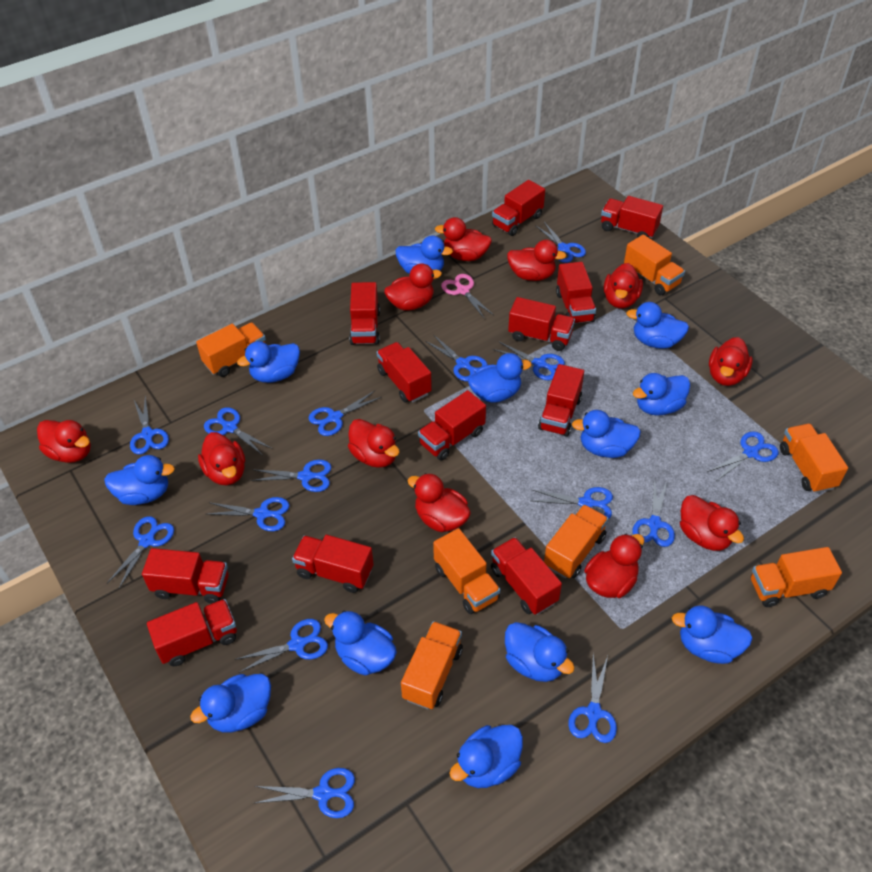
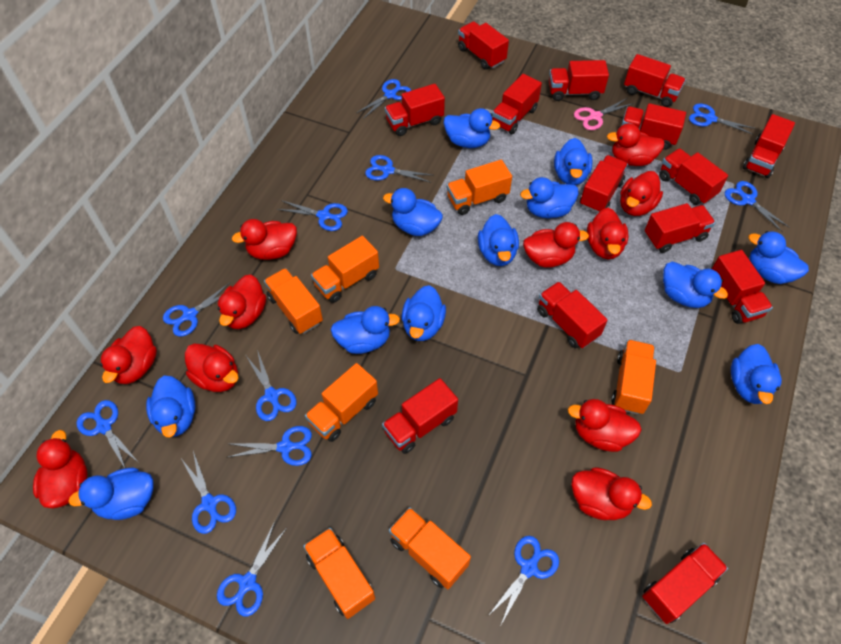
blue scissors: [106,516,174,588] [130,396,169,454] [204,407,271,455] [208,497,290,531] [234,619,328,673] [250,460,332,492] [255,768,355,818] [308,391,382,436] [425,335,488,381] [493,341,565,381] [531,487,613,519] [535,222,586,263] [568,654,617,743] [632,479,675,547] [707,432,779,481] = 15 -> [76,400,139,468] [163,283,230,337] [180,451,236,534] [217,522,287,617] [228,426,312,466] [246,350,297,421] [277,200,348,231] [356,79,411,119] [365,155,432,183] [488,536,559,625] [689,104,756,135] [725,181,790,232] = 12
red truck: [142,548,229,604] [147,599,237,666] [292,535,374,593] [349,282,380,345] [377,342,432,403] [418,390,486,461] [491,537,562,615] [492,180,545,236] [508,297,575,351] [538,364,584,437] [556,262,596,324] [601,196,663,238] = 12 -> [382,378,458,454] [385,84,445,136] [458,21,509,70] [492,74,542,134] [537,282,608,348] [549,60,609,101] [580,155,628,213] [622,103,686,150] [624,54,686,107] [642,543,728,624] [645,203,715,253] [659,149,728,205] [712,250,773,324] [743,114,795,178] = 14

